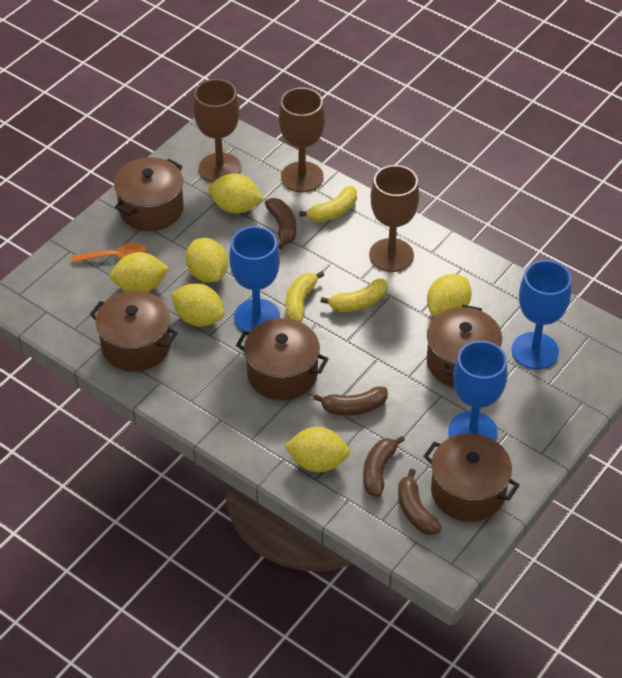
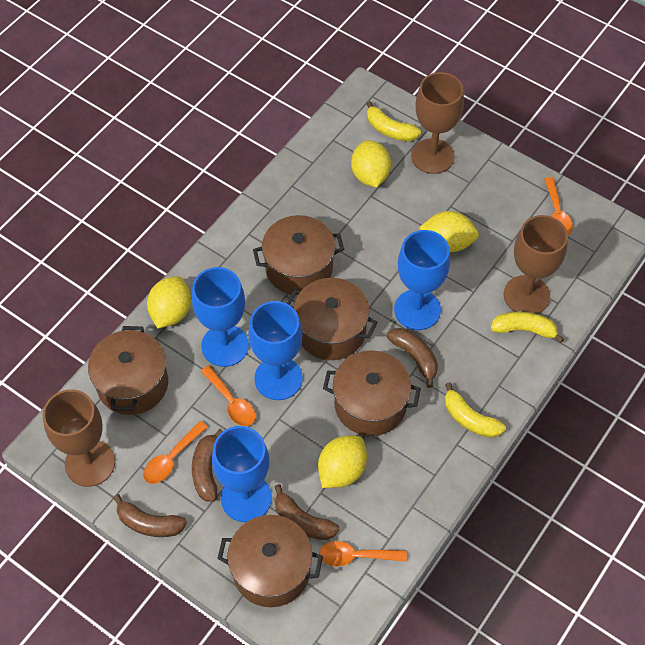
blue goblet: [229,226,280,332] [448,341,508,441] [512,260,571,369] = 3 -> [192,267,249,367] [212,426,272,522] [248,301,303,400] [394,230,450,330] = 4
orange spoon: [72,243,147,263] = 1 -> [143,421,208,484] [201,365,256,426] [319,541,407,566] [544,177,573,235] = 4
yellow lemon: [110,252,170,292] [171,283,224,326] [186,238,228,282] [209,173,263,213] [284,427,350,472] [427,274,472,317] = 6 -> [147,276,191,328] [318,435,367,488] [351,140,391,187] [419,211,479,252] = 4

